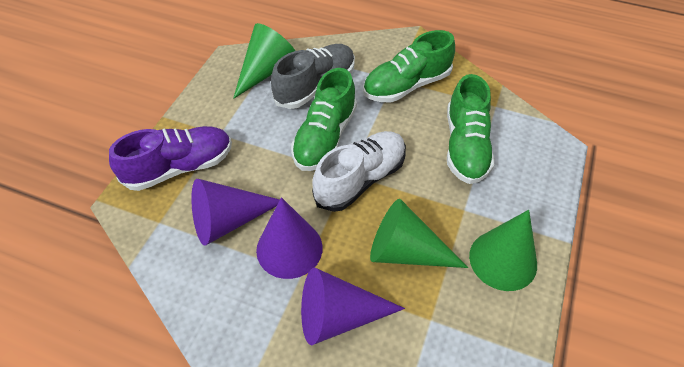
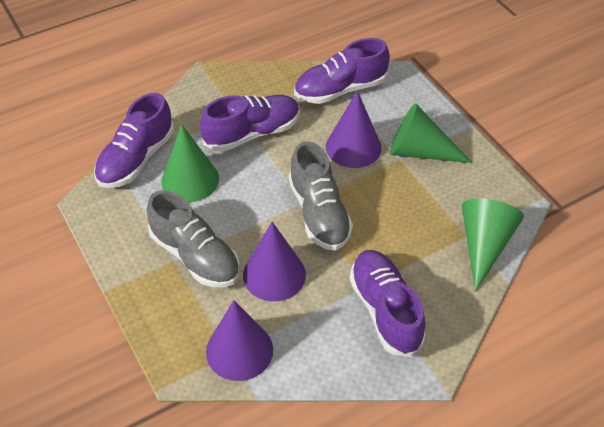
green shoe: [291,68,357,171] [363,30,455,102] [447,74,494,184] = 3 -> none = 0
grey shoe: [271,44,355,109] = 1 -> [147,190,240,287] [289,141,353,251] = 2
purple shoe: [109,126,232,191] = 1 -> [94,93,174,188] [200,95,300,152] [294,38,390,104] [349,250,426,357] = 4
white shoe: [312,131,406,212] = 1 -> none = 0

